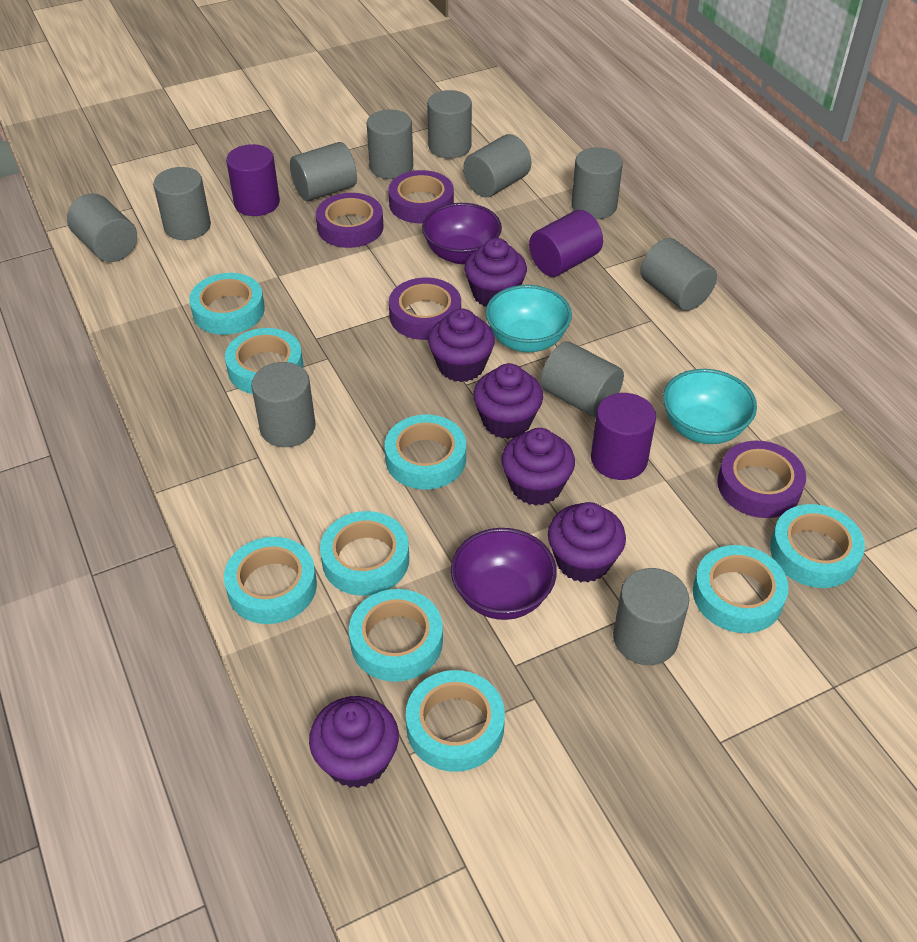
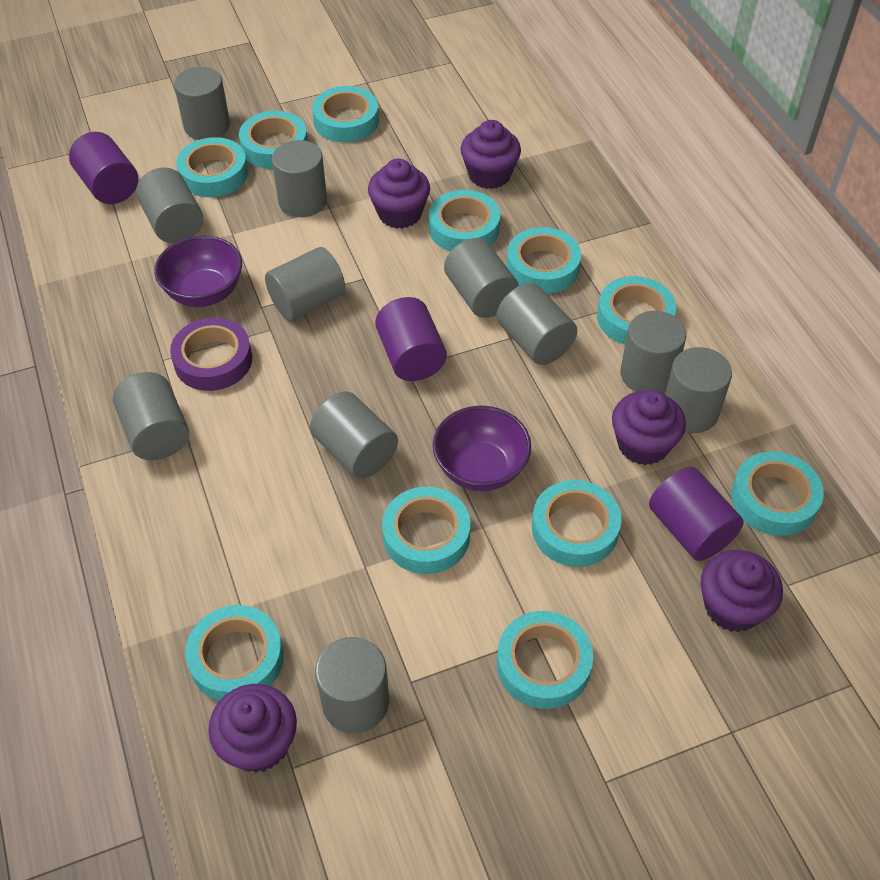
purple cupcake: [309,696,399,788] [428,309,495,382] [464,238,527,307] [473,363,543,439] [501,428,575,506] [548,502,626,583] = 6 -> [208,684,297,773] [368,159,430,229] [461,120,521,189] [612,390,686,465] [701,550,783,632] = 5
purple tape: [316,193,384,248] [388,170,454,224] [389,278,461,340] [717,441,806,518] = 4 -> [170,317,252,391] = 1
turquoise bowl: [486,285,572,352] [663,369,757,444] = 2 -> none = 0
turquoise tape: [189,273,265,335] [224,537,317,624] [225,328,303,394] [320,511,409,596] [349,589,443,682] [385,415,466,489] [406,670,505,772] [693,545,789,633] [770,504,865,588] = 9 -> [176,137,248,197] [185,605,284,701] [239,111,308,169] [312,86,379,142] [382,487,470,574] [429,190,500,251] [497,611,593,709] [507,227,581,294] [532,480,622,567] [597,276,676,345] [731,452,824,536] = 11

